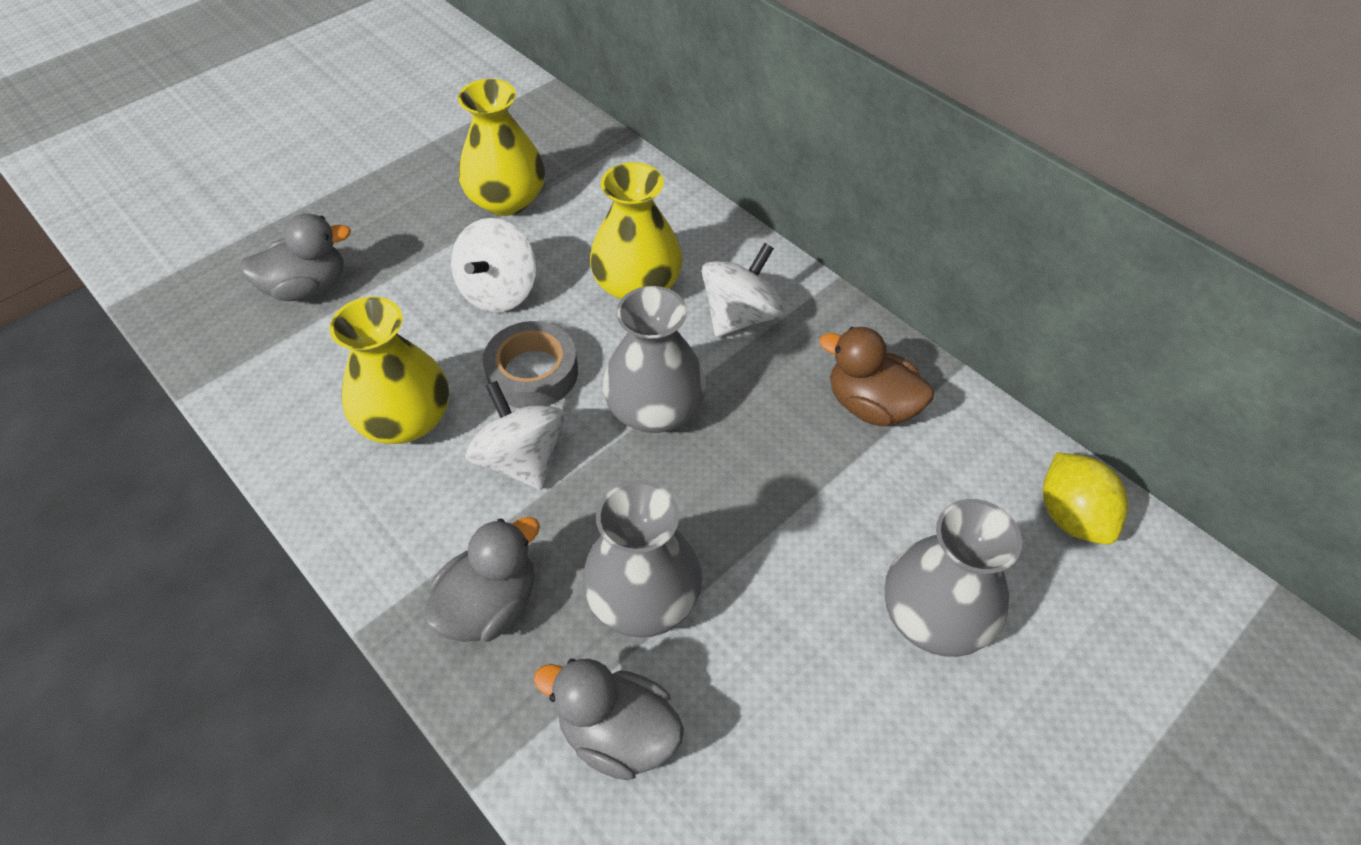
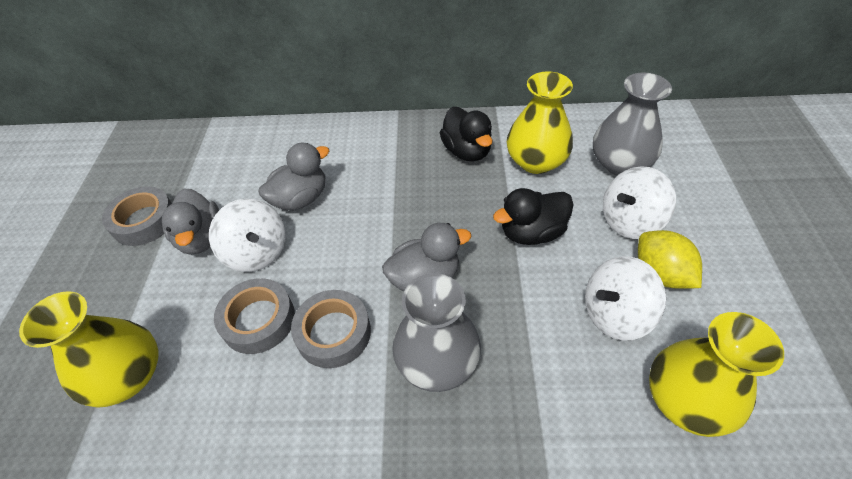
black duck: none = 0 -> [440,107,493,162] [493,188,574,245] = 2
brown duck: [820,327,934,427] = 1 -> none = 0
grey tape: [483,321,578,408] = 1 -> [102,186,172,246] [214,278,295,354] [291,290,371,368] = 3
grey vase: [582,480,702,638] [603,286,706,433] [885,499,1022,657] = 3 -> [392,273,481,392] [593,72,672,175] = 2

